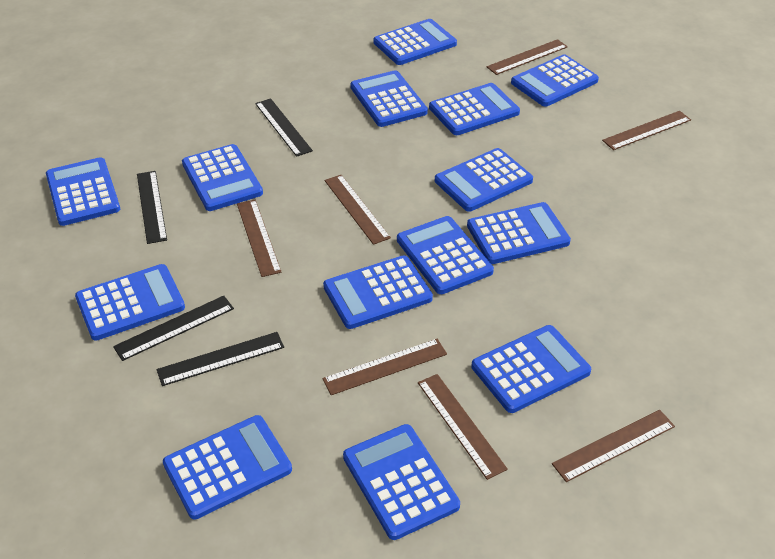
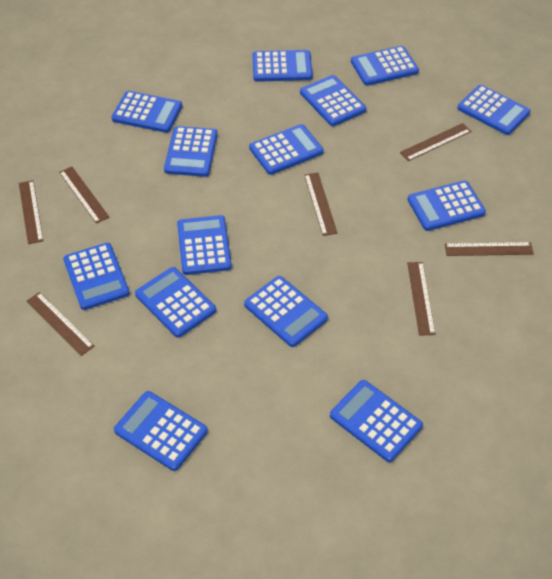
black ruler: [113,296,234,361] [137,171,167,244] [157,332,284,386] [255,98,313,157] = 4 -> none = 0

